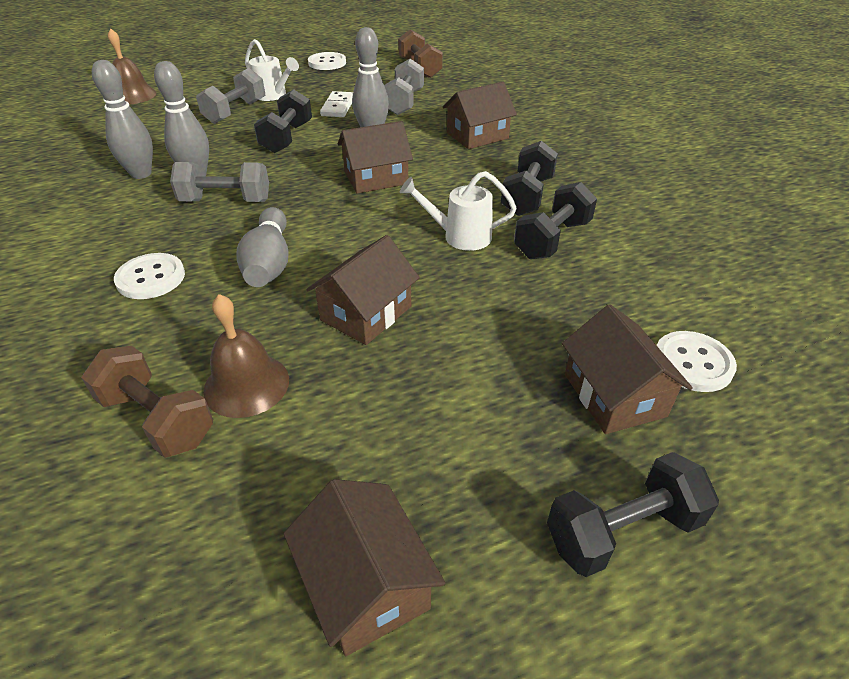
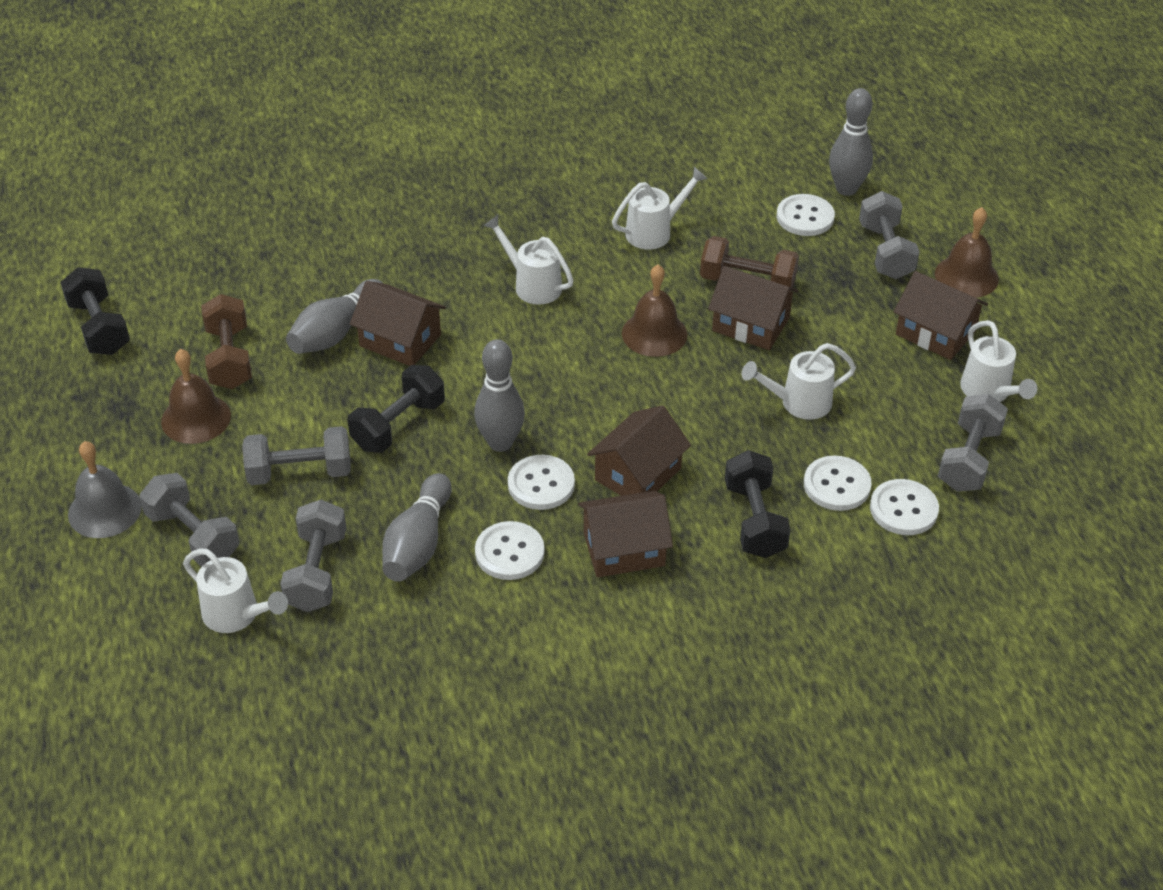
black dumbbell: [254,89,312,153] [501,141,558,216] [514,182,597,259] [547,452,719,577] = 4 -> [60,267,130,355] [348,365,445,453] [725,450,791,558] = 3
brown bell: [108,28,157,105] [203,294,289,418] = 2 -> [161,349,231,444] [622,265,687,357] [935,207,999,298] = 3
grey bell: none = 0 -> [68,441,142,538] = 1
grey dumbbell: [170,162,269,202] [196,68,265,124] [384,59,424,115] = 3 -> [139,473,239,567] [242,426,351,485] [280,500,346,612] [859,191,919,279] [938,394,1008,492] = 5
white button: [114,253,185,299] [308,52,346,70] [656,331,737,392] = 3 -> [475,521,544,580] [508,455,575,510] [777,194,835,236] [804,456,871,511] [870,479,939,535] = 5
white domino: [320,91,353,117] = 1 -> none = 0
white watering can: [245,39,299,101] [400,171,517,251] = 2 -> [183,549,288,633] [483,215,574,305] [612,167,707,249] [742,343,856,420] [960,320,1037,402] = 5

